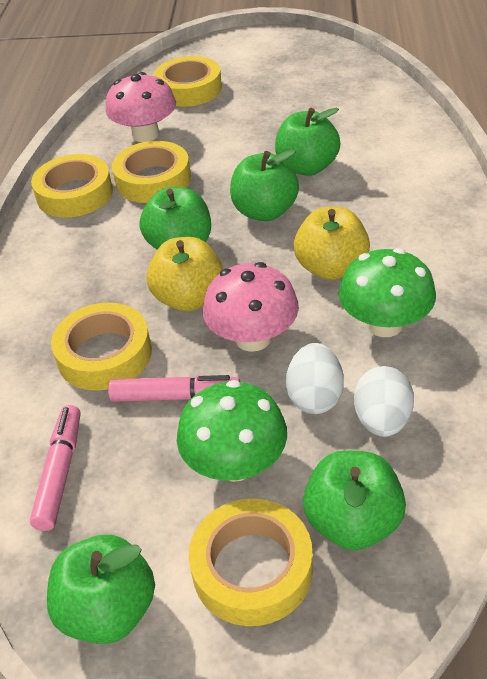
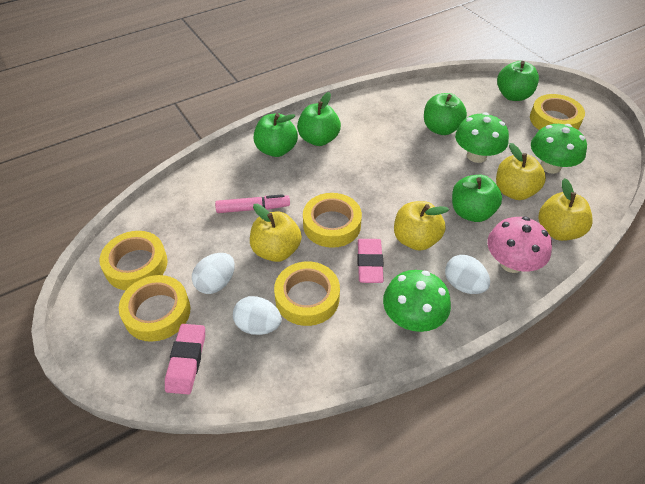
green mushroom: [177,380,287,482] [339,248,436,337] = 2 -> [383,270,451,332] [455,112,509,163] [531,124,587,174] = 3
pink eraser: none = 0 -> [165,324,205,394] [357,239,384,283] = 2
pink marker: [30,405,80,531] [108,375,240,402] = 2 -> [215,194,290,213] = 1
pink mushroom: [105,72,176,142] [203,262,299,352] = 2 -> [487,217,552,273] = 1
white egg: [286,343,344,414] [354,366,414,437] = 2 -> [192,253,235,294] [233,296,282,335] [445,255,490,294] = 3
yellow apple: [147,237,223,312] [294,207,370,280] = 2 -> [250,204,302,262] [394,201,449,251] [496,143,546,200] [538,178,593,241] = 4

